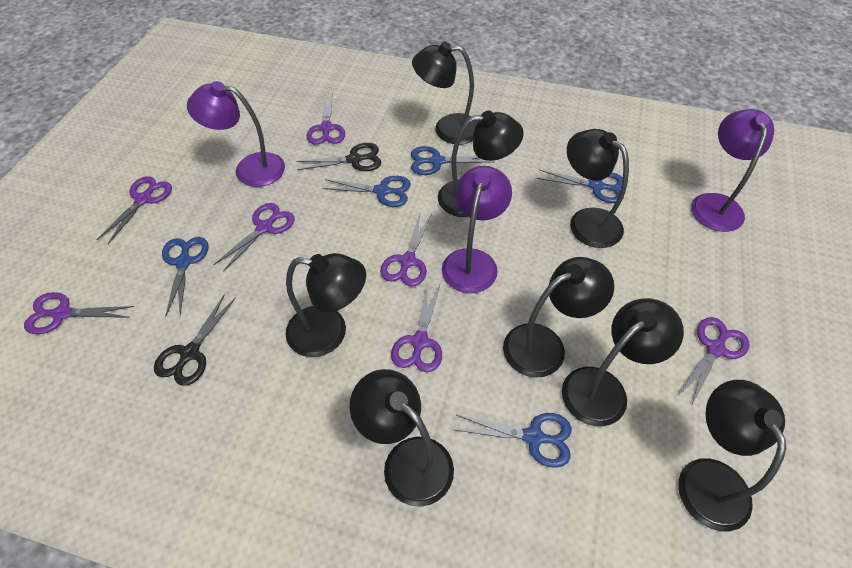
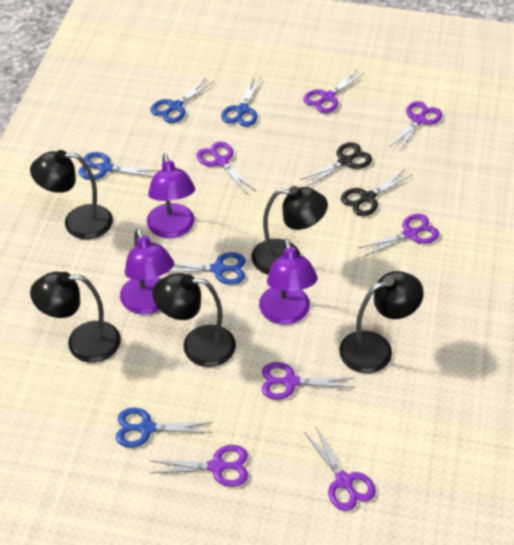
black lamp: [285,253,366,357] [350,369,454,507] [412,42,478,144] [438,111,524,217] [503,257,614,378] [562,298,684,426] [567,129,629,248] [678,380,786,531] = 8 -> [30,150,113,239] [30,272,121,363] [152,273,236,367] [252,186,328,275] [339,271,424,373] = 5

